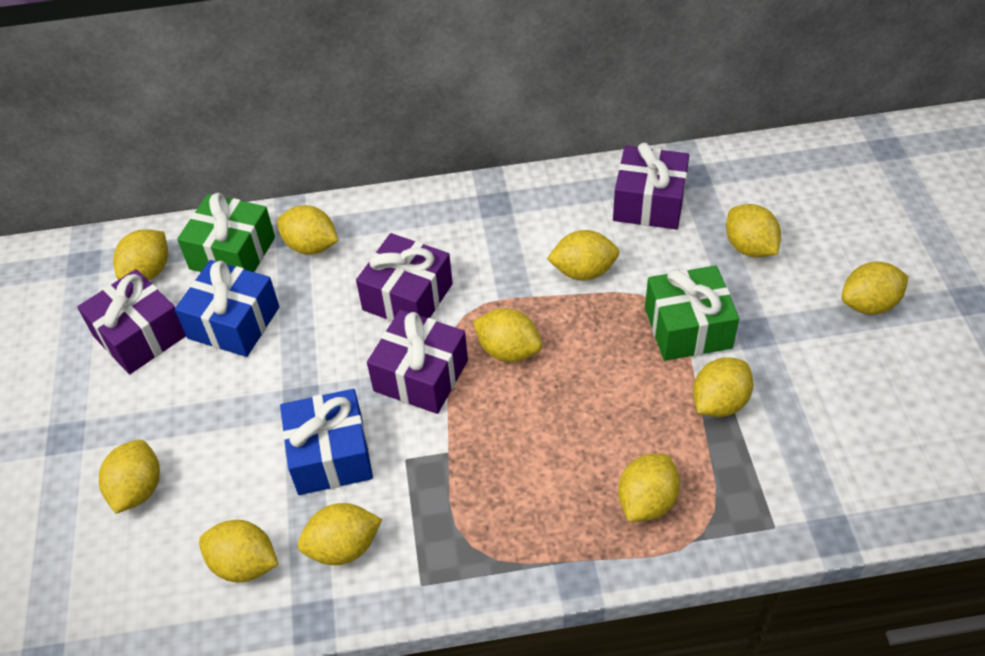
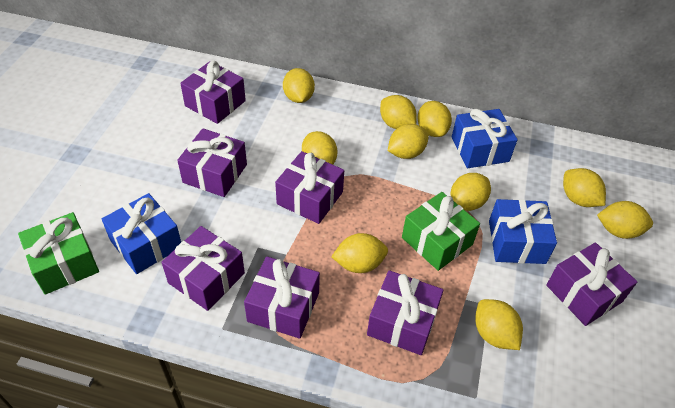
blue gift: [175,260,279,357] [280,389,373,495] = 2 -> [102,193,181,274] [452,109,518,168] [489,199,557,264] = 3
purple gift: [77,269,186,374] [356,233,453,322] [367,310,468,414] [613,143,689,230] = 4 -> [162,226,245,311] [177,128,247,197] [180,61,246,124] [244,257,320,339] [275,151,344,224] [367,270,444,355] [546,243,637,326] = 7
yellow lemon: [99,440,160,514] [113,229,168,281] [199,520,278,582] [277,205,338,255] [298,503,382,565] [473,308,542,362] [547,230,619,280] [618,454,680,522] [693,357,753,417] [726,204,781,258] [842,262,908,315] = 11 -> [283,68,315,103] [302,131,337,165] [331,233,388,273] [380,95,417,129] [388,124,429,159] [417,101,452,137] [451,173,491,211] [475,299,523,350] [563,168,606,207] [597,201,653,239] = 10

